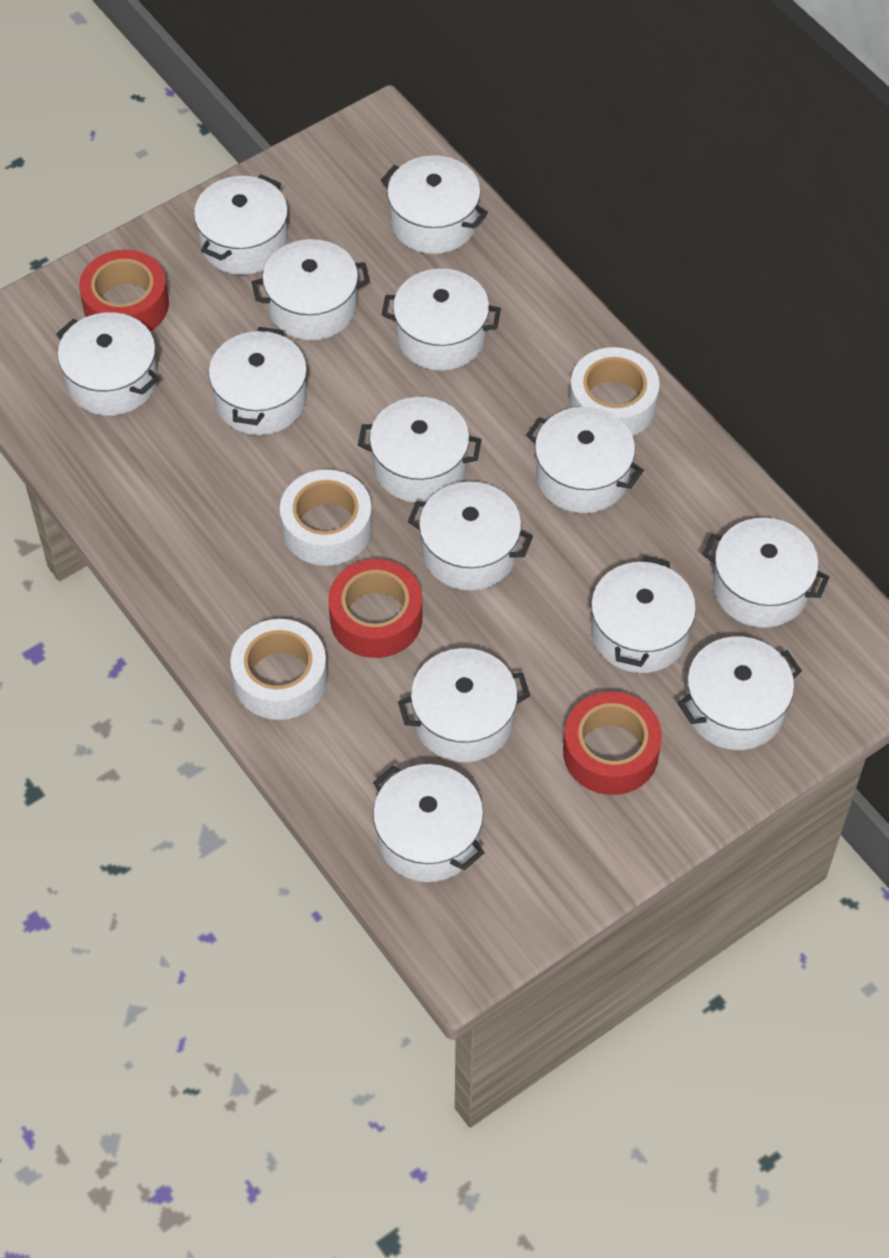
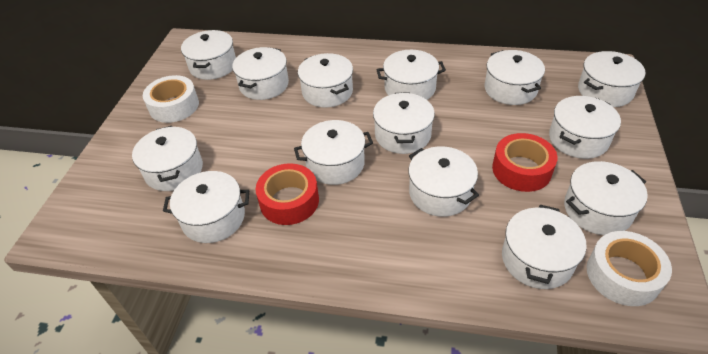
red tape: [79,250,169,331] [328,559,422,658] [563,692,662,795] = 3 -> [256,163,319,225] [492,133,558,192] = 2
white tape: [230,619,328,720] [280,470,372,566] [569,347,660,436] = 3 -> [143,75,199,123] [587,231,672,306] = 2

